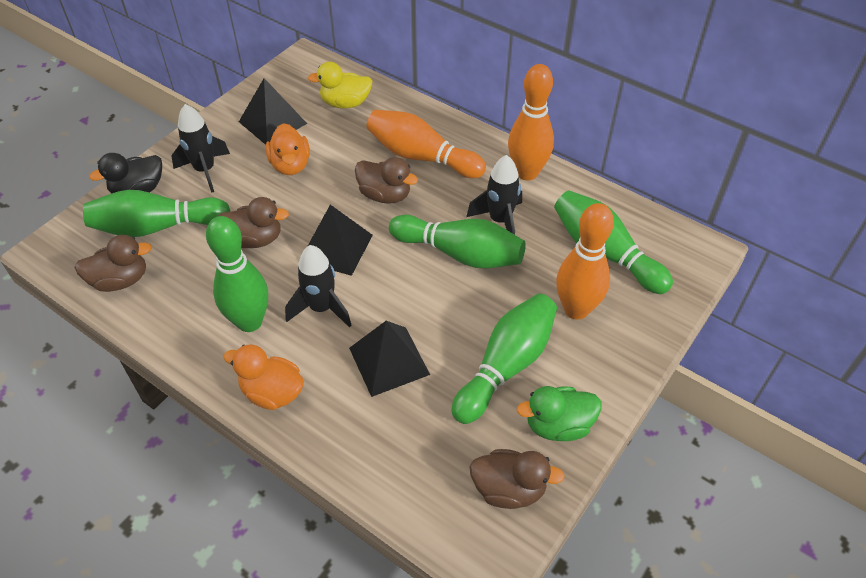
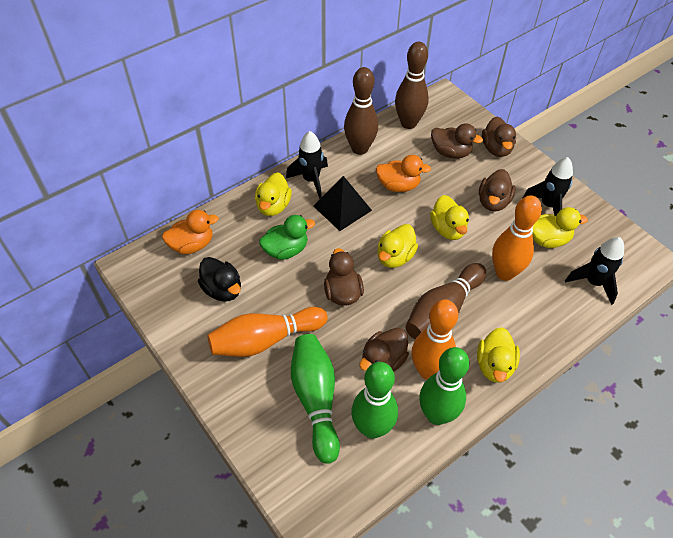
black pyramid: [239,78,307,145] [308,205,373,276] [349,321,430,397] = 3 -> [313,176,372,231] = 1
brown bowling pin: none = 0 -> [344,67,378,155] [395,42,429,129] [406,263,486,339] = 3
brown duck: [74,235,152,292] [217,197,289,248] [355,157,418,204] [469,449,565,509] = 4 -> [324,248,364,306] [359,328,409,371] [431,123,483,159] [479,169,515,212] [482,117,516,157] = 5
green bowling pin: [83,190,231,237] [206,216,268,332] [389,215,526,268] [451,294,557,424] [554,190,673,294] = 5 -> [291,334,340,464] [351,362,398,439] [419,347,469,425] = 3
yellow duck: [308,62,373,108] = 1 -> [255,173,292,216] [377,224,418,268] [430,195,469,240] [477,327,520,382] [532,207,588,248] = 5

